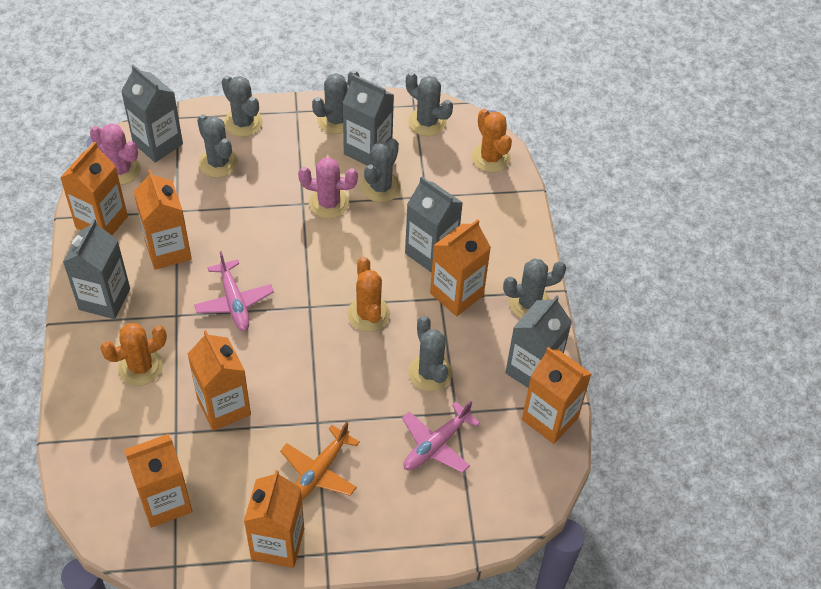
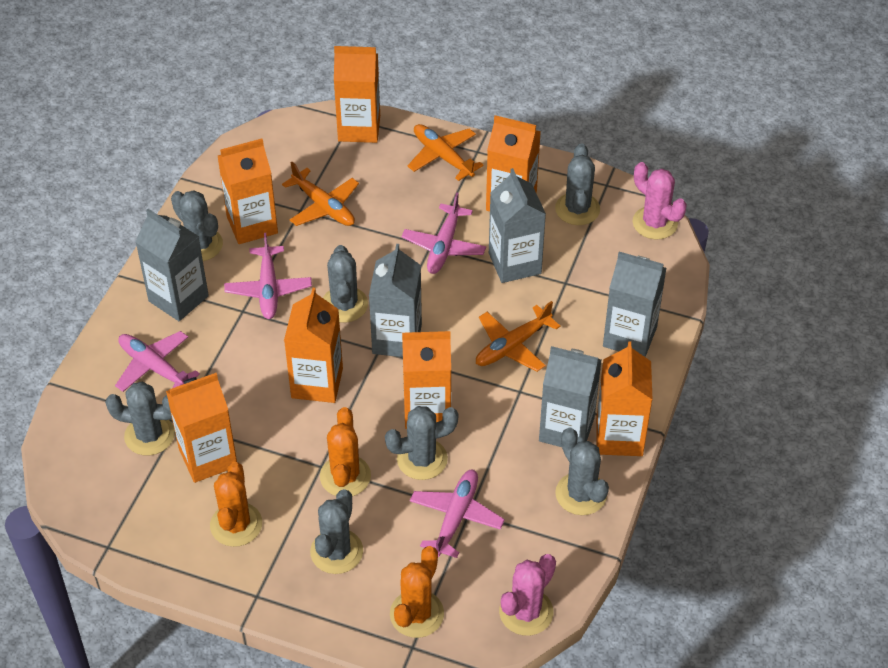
orange plane: [280,422,359,500] = 1 -> [282,162,359,226] [408,124,484,181] [476,301,560,372] = 3
pink plane: [194,251,274,331] [402,401,480,473] = 2 -> [115,331,200,392] [224,233,312,319] [402,192,486,274] [410,470,505,558] = 4

